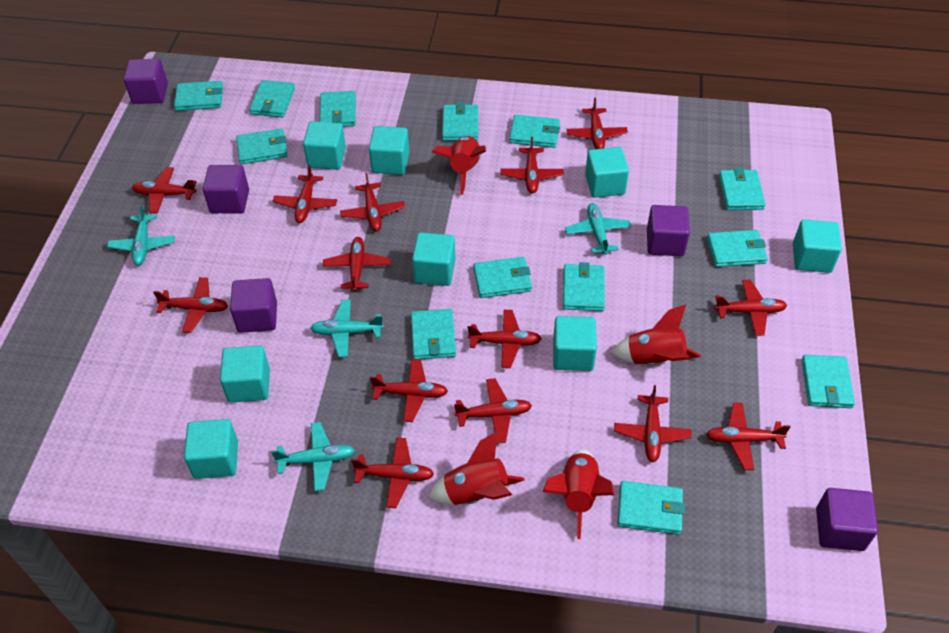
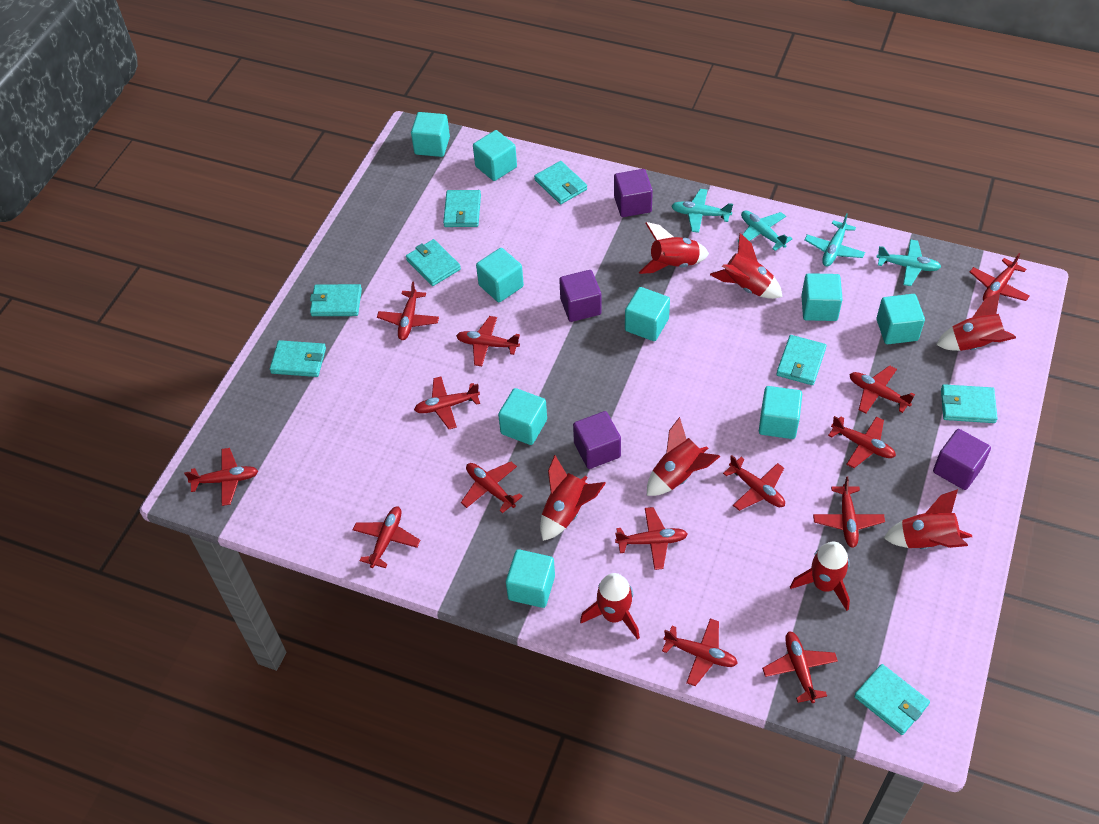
purple cube: [124,59,168,104] [203,165,249,214] [230,278,277,333] [647,205,690,256] [816,488,878,551] = 5 -> [559,270,602,322] [573,411,621,469] [614,169,653,217] [933,429,991,490] = 4
red rocket: [428,432,525,505] [432,136,486,195] [543,450,614,539] [611,304,701,365] = 4 -> [540,455,606,541] [580,573,640,640] [639,222,709,274] [647,417,721,496] [710,233,783,299] [790,542,850,611] [884,489,972,549] [936,292,1016,351] = 8
turquoise cube: [184,419,238,479] [220,346,270,403] [303,121,346,170] [369,126,409,175] [412,232,455,286] [553,316,597,371] [585,147,629,198] [793,220,842,273] = 8 -> [411,112,450,157] [473,130,517,181] [476,248,524,302] [498,388,547,445] [506,549,555,608] [625,287,670,341] [759,386,802,439] [801,273,843,321] [876,294,925,344] = 9
turquoise wallet: [174,81,223,111] [236,128,288,164] [249,80,295,118] [319,91,356,127] [411,309,456,359] [442,103,478,141] [473,257,532,298] [509,115,560,148] [563,262,605,311] [618,481,685,535] [707,230,768,267] [719,168,766,210] [802,355,855,408] = 13 -> [270,340,326,377] [310,284,362,316] [406,239,461,286] [443,190,481,227] [534,161,587,204] [776,335,827,385] [854,664,930,735] [941,384,998,423] = 8

